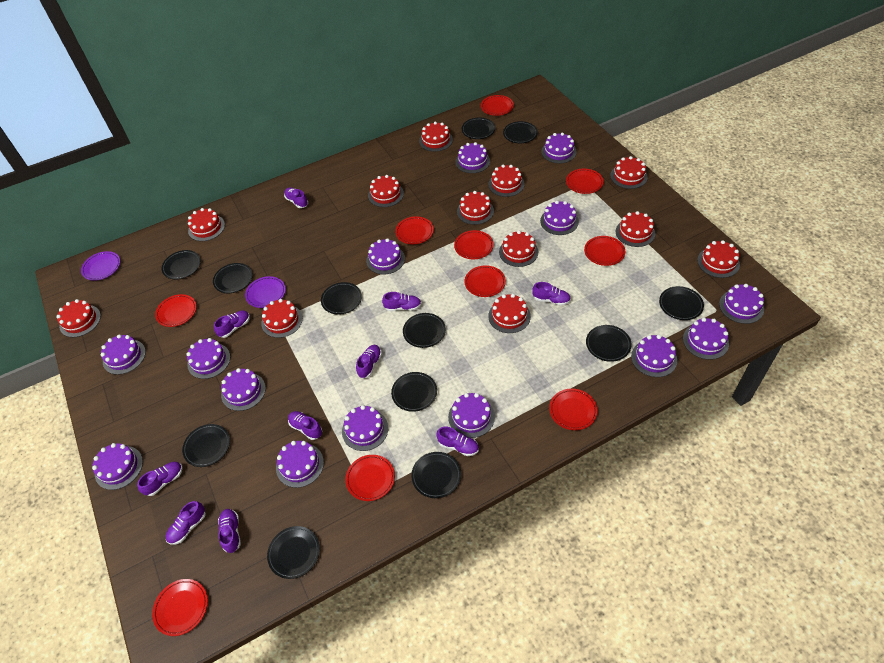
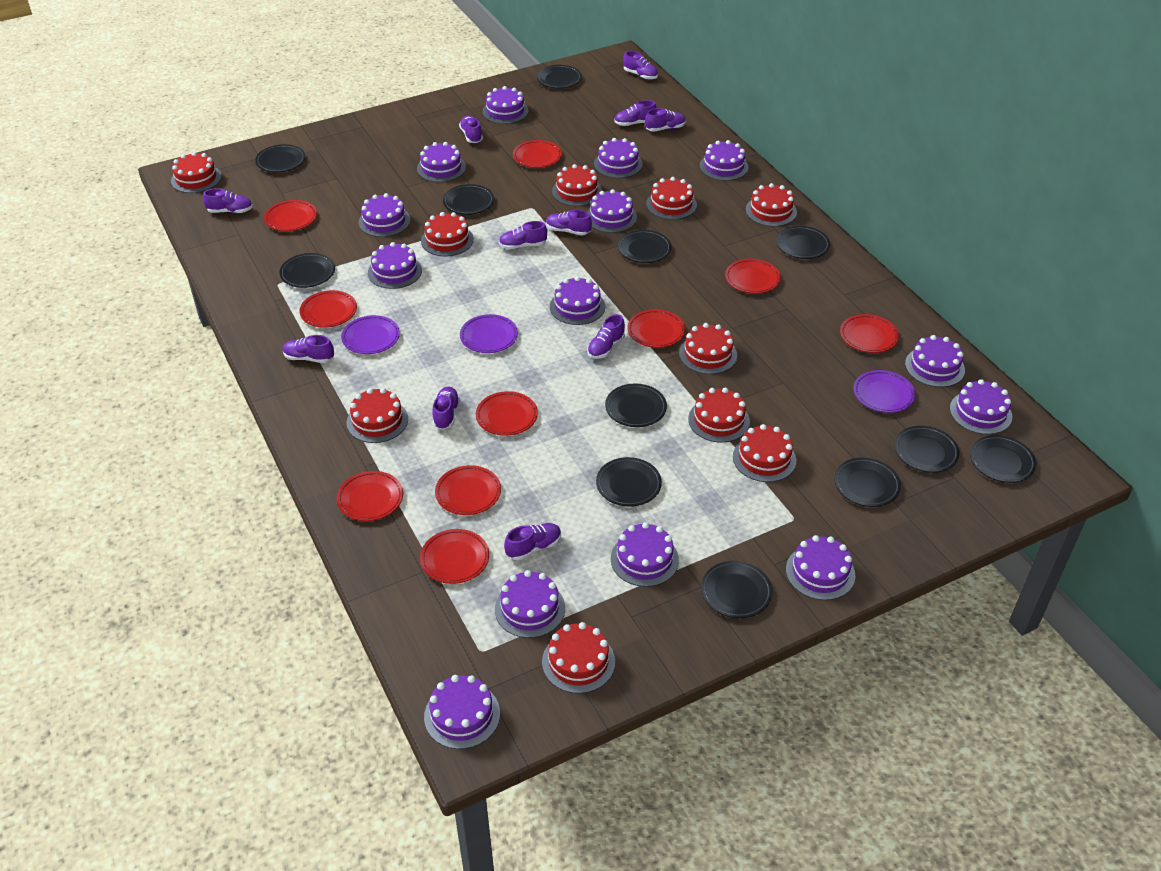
purple plate: [81,251,120,281] [245,276,286,308] = 2 -> [341,315,400,354] [460,314,518,353] [853,370,915,413] = 3
purple shoe: [137,462,183,496] [166,501,206,545] [214,311,250,338] [218,509,241,553] [284,187,308,208] [288,411,322,440] [356,345,382,378] [382,292,421,311] [436,427,479,456] [532,282,571,305] = 10 -> [203,188,253,213] [283,335,334,363] [432,386,460,430] [459,116,483,143] [499,221,547,249] [504,523,561,560] [546,210,592,235] [587,314,625,359] [614,100,657,126] [623,51,658,80] [645,108,686,132] = 11
red cake: [56,299,101,337] [188,208,225,241] [261,299,303,338] [368,175,404,207] [419,122,453,152] [457,191,494,225] [488,165,525,197] [488,294,531,333] [499,231,538,267] [610,156,648,189] [616,211,655,247] [697,240,740,278] = 12 -> [171,152,222,193] [347,388,408,443] [421,212,474,256] [542,622,615,694] [552,164,602,206] [646,177,697,220] [679,323,737,374] [688,388,750,443] [733,424,796,482] [746,183,797,227] = 10

